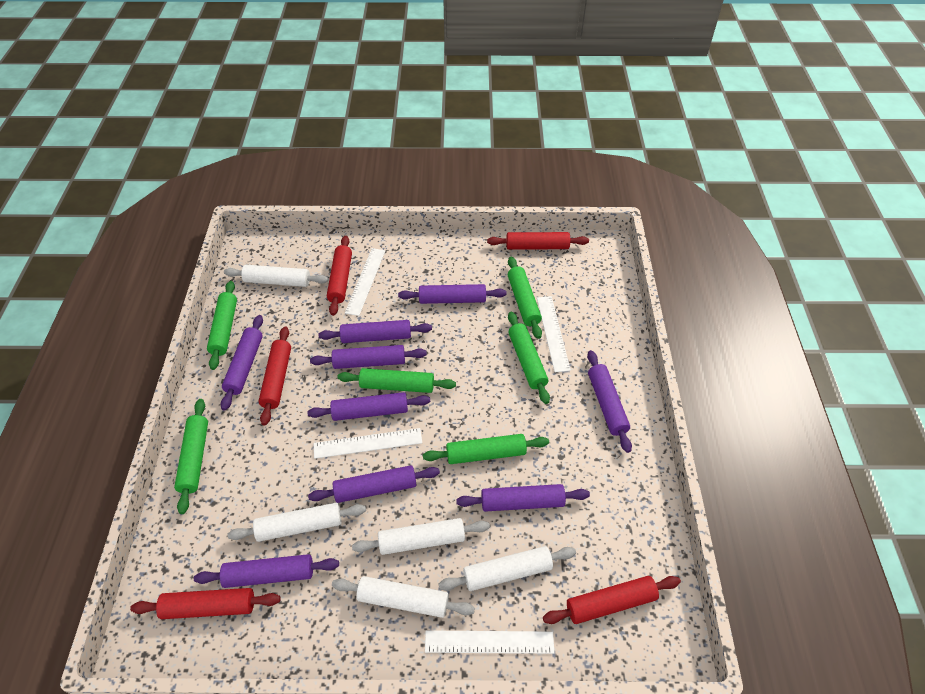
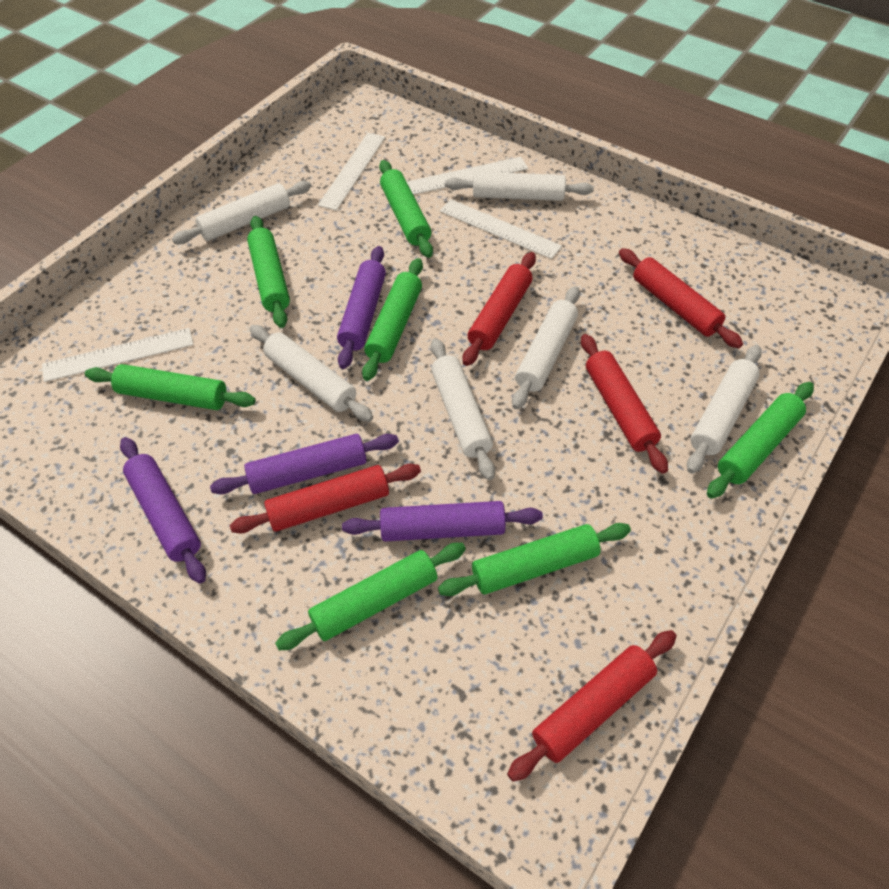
green rolling pin: [174,399,208,514] [207,281,237,370] [337,368,456,393] [423,434,549,464] [508,257,542,339] [508,312,550,404] = 6 -> [85,364,255,410] [247,216,290,328] [275,543,466,650] [362,258,423,381] [379,160,433,258] [438,523,631,596] [707,382,814,499] = 7
purple rolling pin: [194,554,339,588] [221,315,263,411] [307,392,430,421] [308,465,440,503] [310,345,427,369] [318,320,432,343] [398,284,507,304] [456,484,590,512] [587,350,632,453] = 9 -> [120,437,206,584] [210,434,399,494] [337,246,386,369] [342,501,543,542] = 4
white rolling pin: [224,265,329,287] [228,503,366,542] [332,576,475,618] [352,518,490,555] [439,546,576,591] = 5 -> [172,181,311,244] [250,325,373,422] [431,338,495,480] [445,172,594,201] [512,286,580,409] [687,345,762,474] = 6

